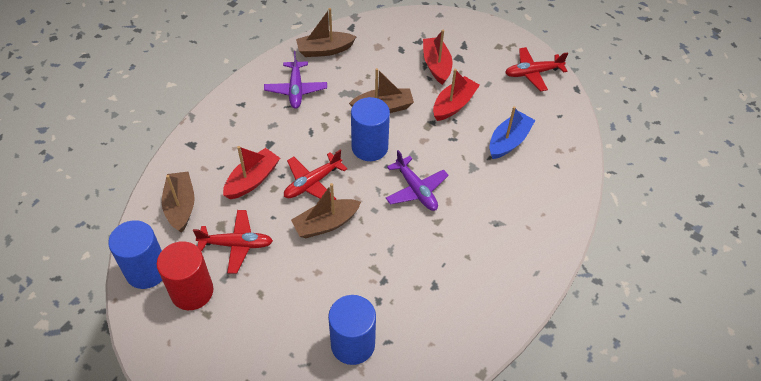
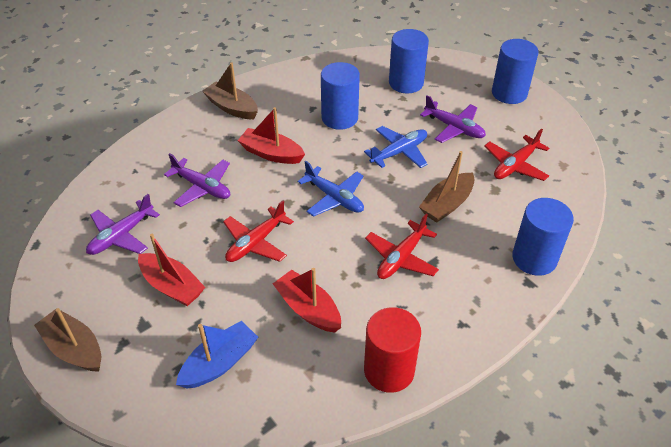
blue cylinder: [108,220,162,289] [328,295,376,365] [351,97,390,161] = 3 -> [321,62,360,130] [389,29,429,93] [492,39,539,104] [512,198,574,276] = 4
blue plane: none = 0 -> [298,161,364,217] [364,126,427,168] = 2
brown boat: [162,172,195,233] [291,183,361,238] [296,8,356,57] [349,68,414,113] = 4 -> [34,308,101,372] [202,62,258,119] [419,151,475,223] = 3
purple plane: [264,51,327,109] [386,150,449,211] = 2 -> [86,194,160,255] [164,153,230,207] [420,95,486,143] = 3

